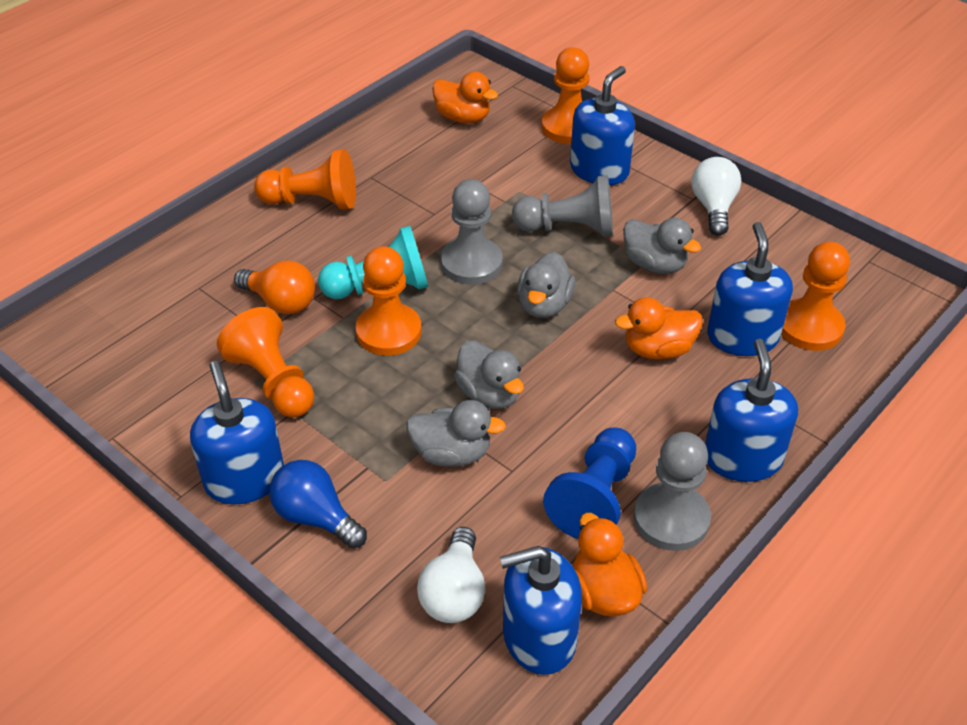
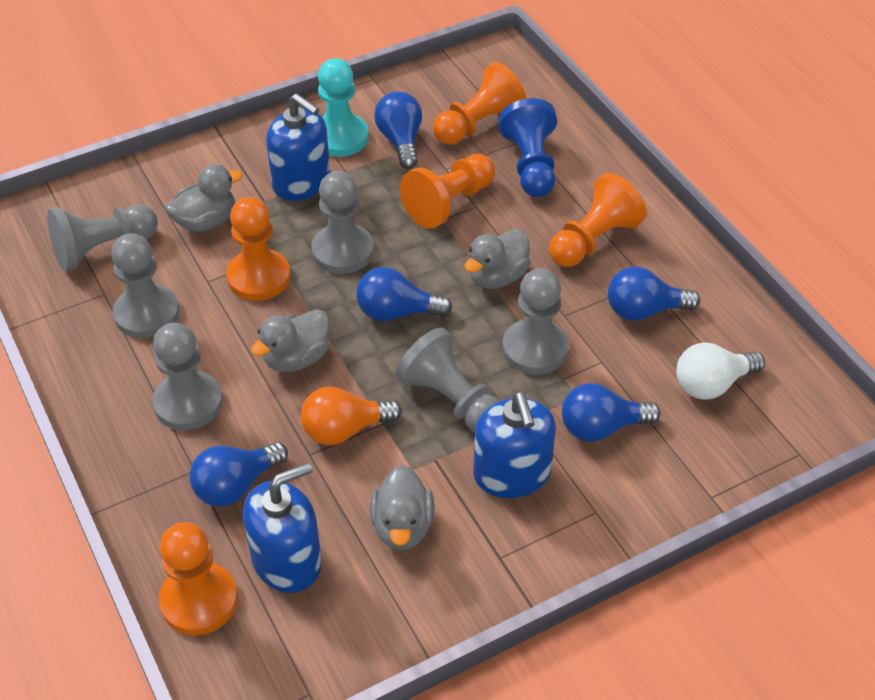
blue light bulb: [269,460,367,549] = 1 -> [189,442,288,507] [356,267,452,321] [374,91,422,169] [562,383,661,442] [608,266,700,321] = 5
blue soap dispenser: [190,361,284,505] [500,546,582,675] [570,66,635,185] [705,339,798,482] [707,222,793,356] = 5 -> [243,462,322,593] [266,93,330,201] [473,392,556,498] = 3
grey pawn: [441,179,503,285] [512,175,613,237] [633,432,711,551] = 3 -> [47,204,158,271] [111,233,180,338] [152,323,223,430] [311,171,374,274] [396,328,500,433] [502,268,569,375] = 6
orange duck: [432,71,498,123] [573,513,647,616] [615,297,703,360] = 3 -> none = 0
white light bulb: [417,527,485,623] [692,157,741,236] = 2 -> [676,343,765,400] = 1

